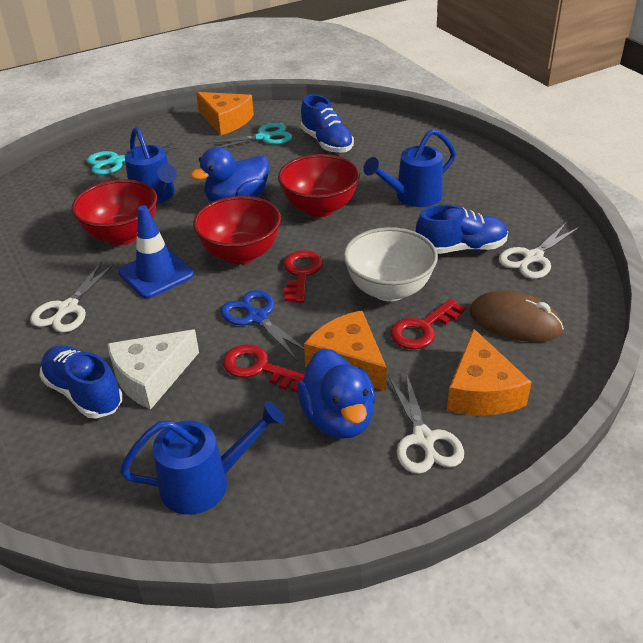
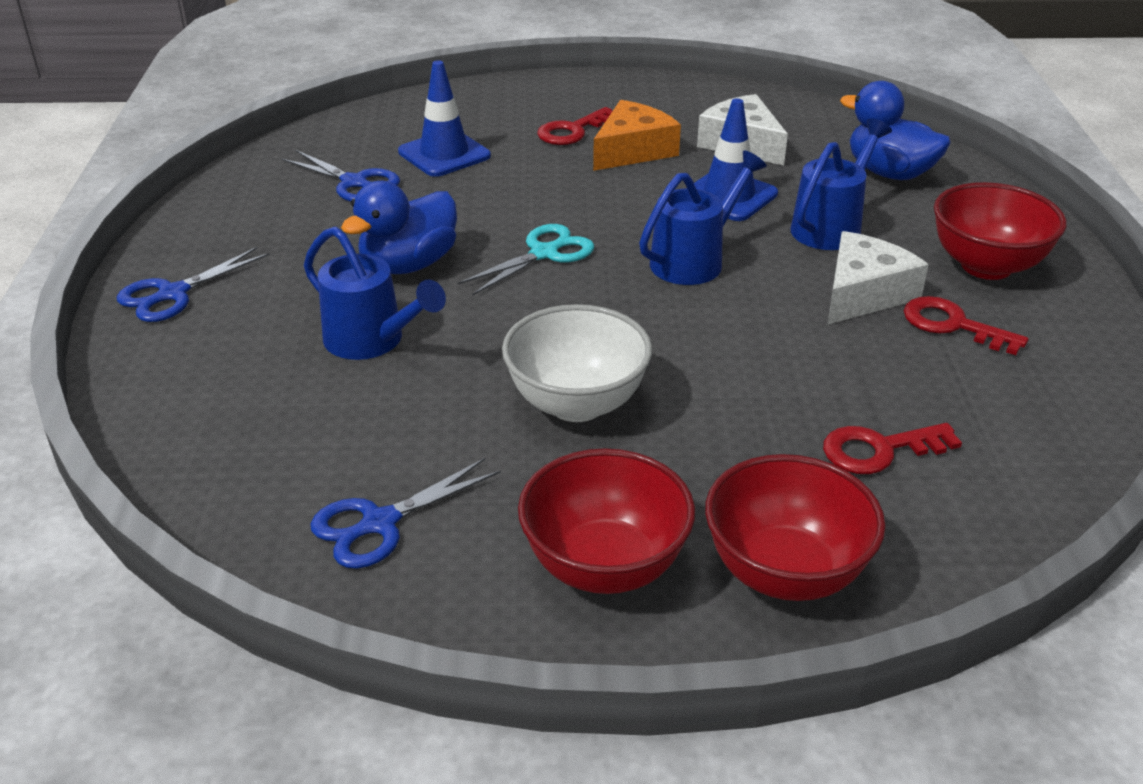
blue scissors: [220,290,304,360] = 1 -> [117,247,270,322] [282,150,400,202] [310,458,501,569] = 3
blue shoe: [40,345,123,418] [301,94,354,153] [416,205,508,254] = 3 -> none = 0
blue traffic cone: [118,205,194,299] = 1 -> [398,60,491,177] [694,98,778,221] = 2
brown mouse: [470,290,564,342] = 1 -> none = 0
orange cheese: [196,92,254,135] [304,310,387,391] [447,328,532,415] = 3 -> [593,100,681,171] = 1
turquoise scissors: [87,143,176,175] [205,123,292,148] = 2 -> [458,224,594,295] = 1
white cheese: [108,330,199,410] = 1 -> [697,94,788,165] [827,231,929,325] = 2
white scissors: [30,261,115,333] [388,372,464,474] [499,223,580,279] = 3 -> none = 0

